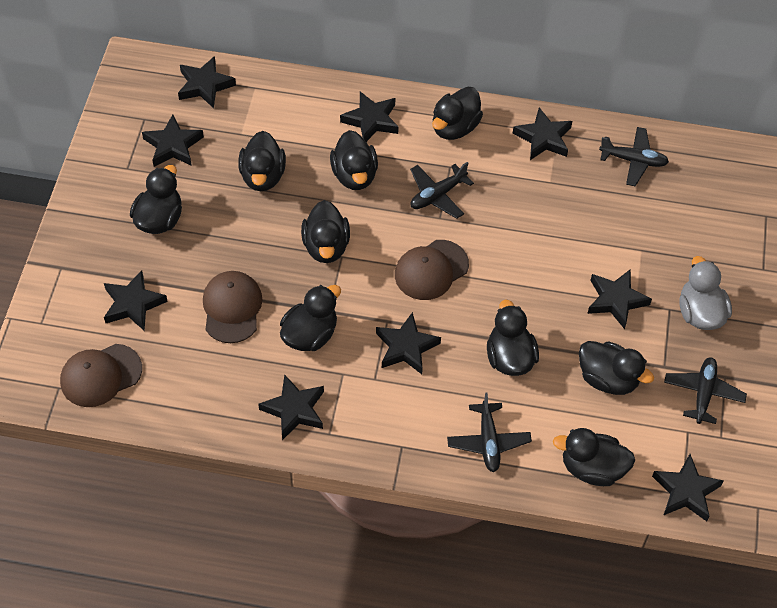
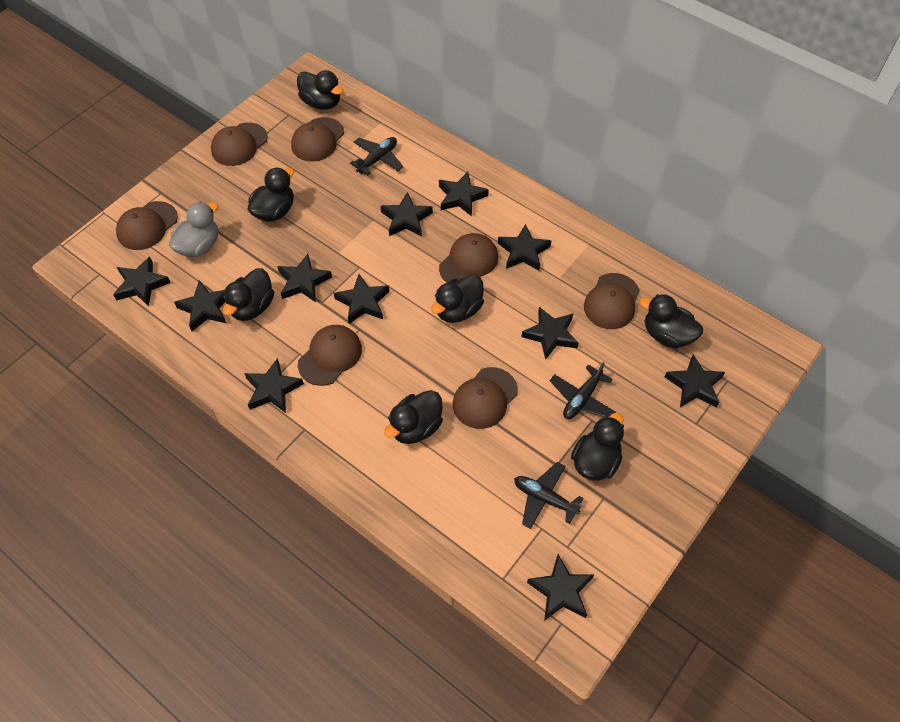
black duck: [130,165,182,234] [238,131,286,191] [280,285,341,351] [301,200,350,263] [330,130,378,190] [432,87,483,140] [487,300,539,376] [553,428,635,486] [579,341,654,395] = 9 -> [223,268,274,321] [248,167,294,222] [297,70,343,110] [384,390,443,444] [431,274,484,323] [571,413,624,481] [639,294,703,349] = 7
black plane: [410,162,474,219] [447,392,532,472] [599,127,669,186] [664,357,747,424] = 4 -> [350,137,403,175] [514,462,583,529] [550,362,616,419] = 3
black star: [104,270,168,331] [142,114,204,167] [178,56,236,108] [258,374,324,440] [340,91,399,142] [376,312,441,374] [513,107,572,160] [587,269,652,329] [652,454,724,521] = 9 -> [113,257,171,307] [174,280,226,331] [244,358,304,413] [277,254,332,302] [334,274,389,324] [381,192,433,237] [439,172,489,216] [498,224,551,271] [521,307,578,360] [527,554,594,621] [665,354,725,408] = 11
brown cap: [60,344,142,407] [203,271,262,343] [395,240,469,300] = 3 -> [116,201,178,250] [211,123,268,166] [291,117,344,162] [298,325,362,386] [439,233,498,282] [453,367,518,429] [584,273,640,329] = 7

